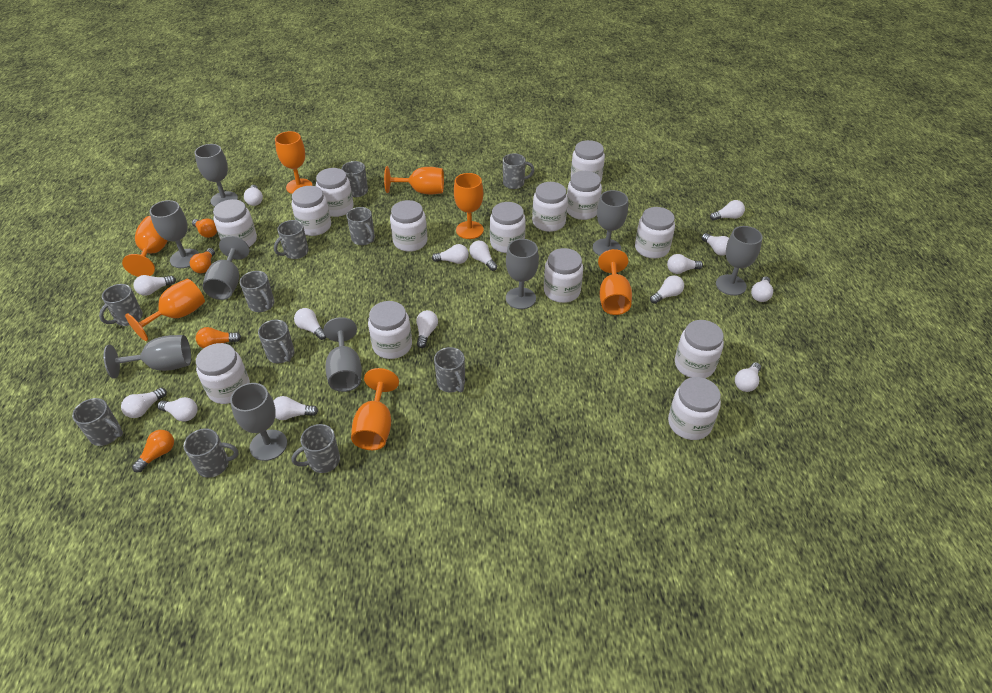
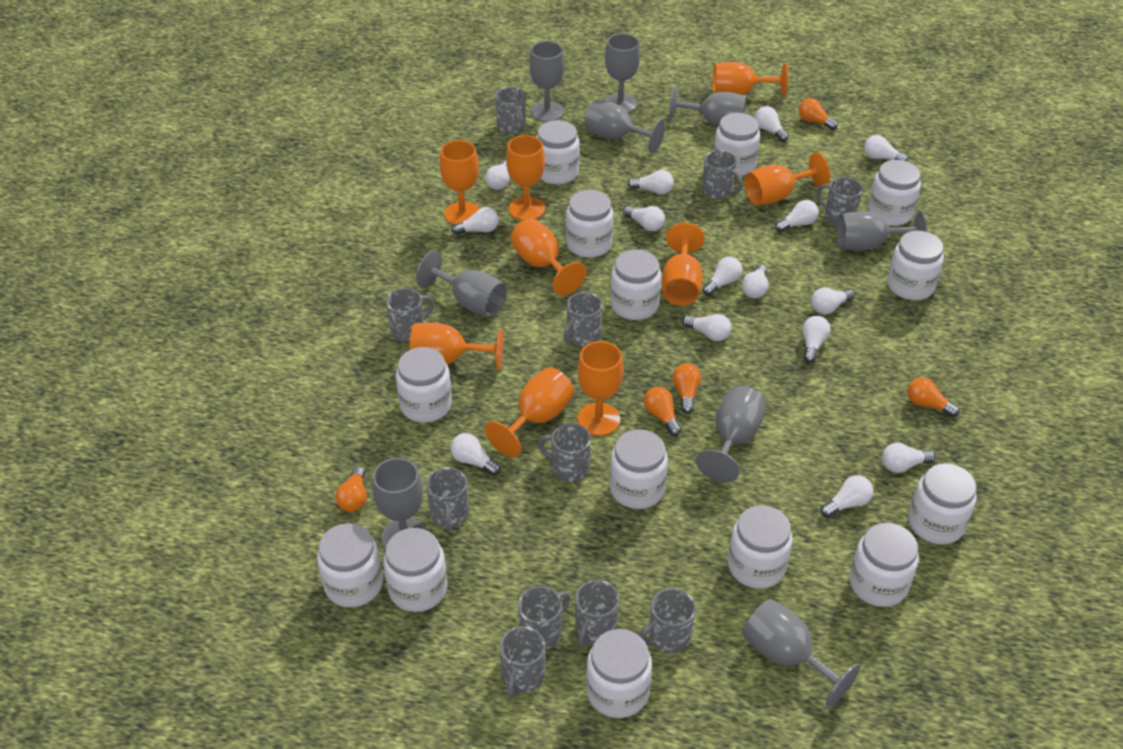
orange goblet: [122,216,168,277] [125,279,205,341] [275,131,312,194] [351,368,399,450] [384,166,444,194] [454,173,484,239] [598,249,632,315] = 7 -> [409,322,504,370] [440,140,480,225] [485,367,574,457] [506,135,545,221] [510,218,586,296] [577,341,623,436] [662,223,705,306] [713,62,788,97] [745,152,830,206] = 9
orange light bulb: [132,430,174,472] [190,248,215,273] [192,219,217,238] [196,327,241,348] = 4 -> [335,467,367,512] [644,387,681,436] [673,363,701,414] [799,98,838,130] [907,377,959,417] = 5

